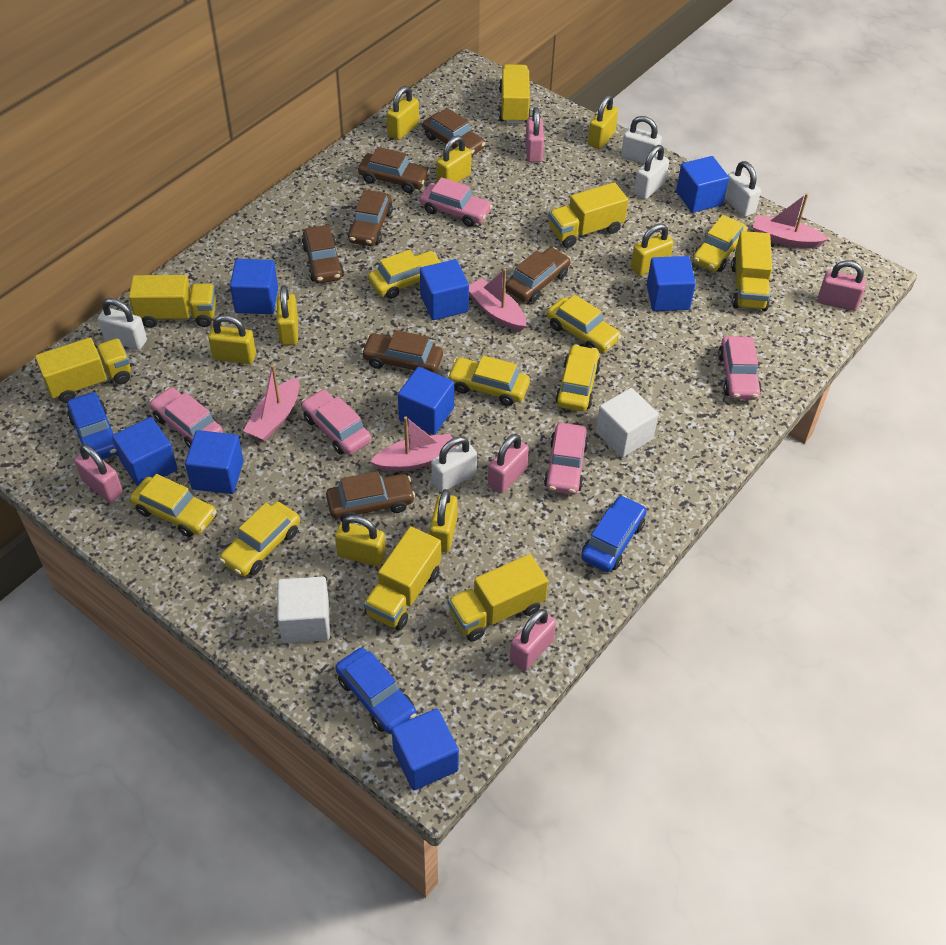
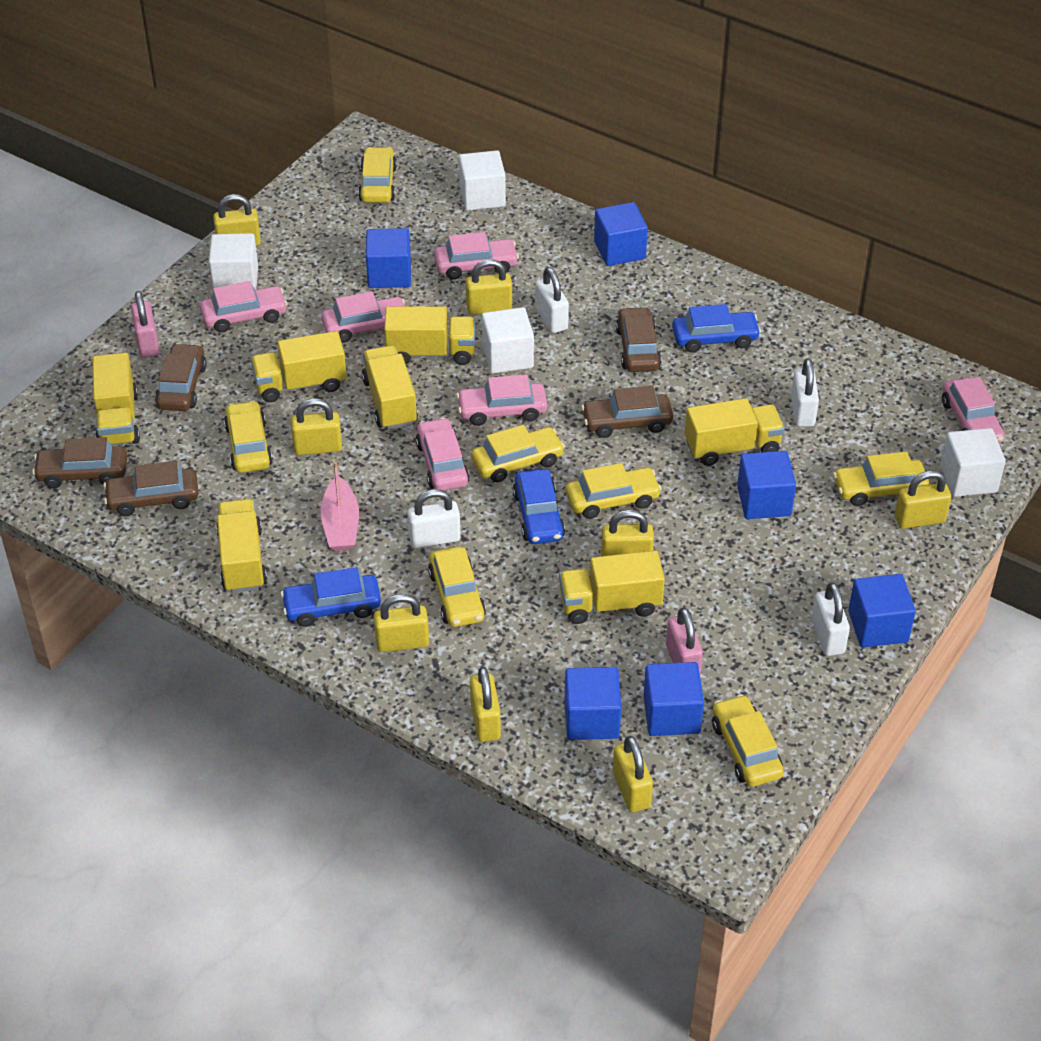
blue cube: [112,417,178,487] [185,430,244,494] [230,259,278,314] [392,709,459,790] [398,367,454,435] [420,259,469,320] [647,256,696,311] [676,156,729,213] = 8 -> [366,228,411,288] [565,667,621,740] [594,202,648,266] [643,662,704,736] [737,451,796,519] [848,574,916,647] = 6
brown car: [302,225,344,283] [326,471,415,521] [348,190,393,246] [358,147,430,193] [361,330,443,373] [423,108,486,156] [505,247,571,302] = 7 -> [32,437,127,488] [103,461,199,516] [155,343,207,411] [581,386,673,438] [616,307,661,372] = 5
pink boat: [243,365,300,441] [370,416,455,471] [469,269,526,332] [753,193,828,248] = 4 -> [320,462,359,551] = 1
pink car: [149,387,223,448] [301,389,371,455] [420,177,493,227] [544,423,589,495] [718,336,762,400] = 5 -> [200,281,288,333] [321,292,405,343] [416,418,470,491] [434,232,519,280] [456,374,547,426] [942,377,1005,443] = 6
pink padlock: [75,444,123,503] [488,434,529,494] [510,609,556,671] [525,107,544,162] [818,260,866,311] = 5 -> [131,291,160,358] [666,607,703,675] = 2
white cube: [277,576,330,643] [596,388,659,458] = 2 -> [209,233,258,290] [459,150,506,211] [482,307,534,374] [940,428,1006,497] = 4
white padlock: [98,298,147,350] [431,436,477,492] [621,116,662,164] [634,145,669,199] [725,161,761,217] = 5 -> [408,489,461,548] [535,267,569,333] [791,359,819,427] [812,582,850,656] = 4

